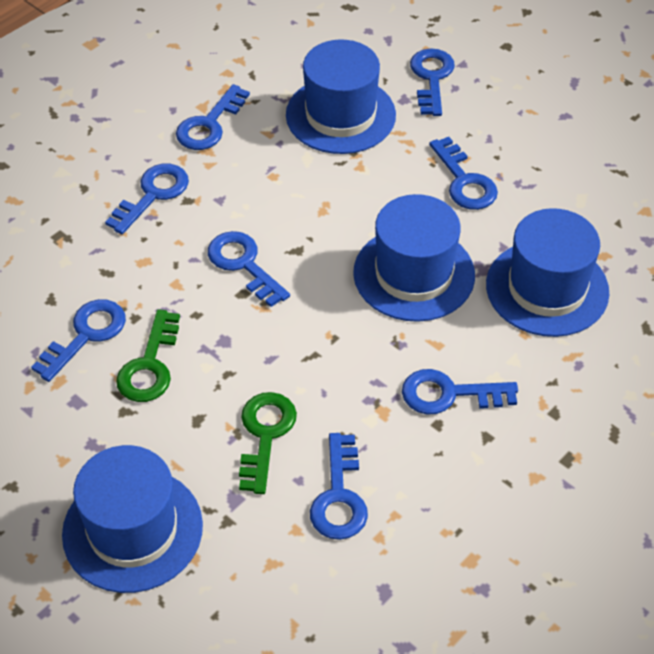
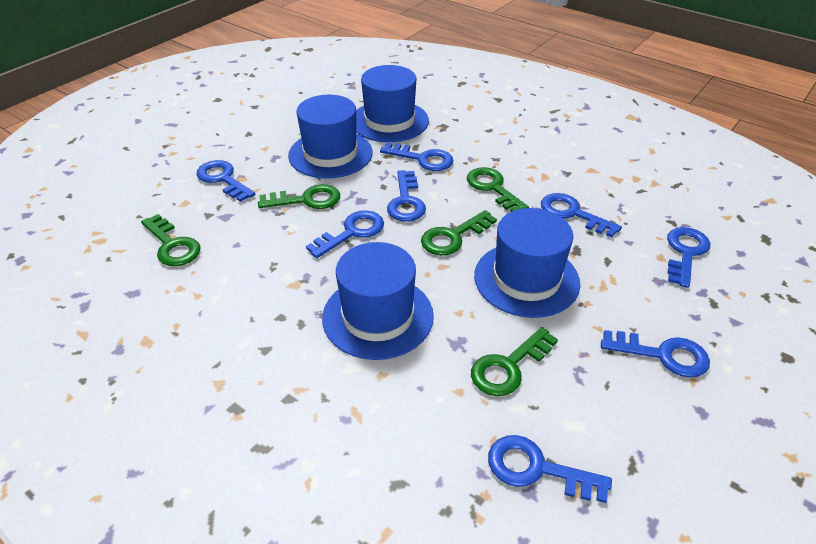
green key: [116,309,180,402] [239,392,297,494] = 2 -> [141,214,201,266] [258,184,340,209] [421,210,497,255] [467,167,529,212] [471,327,558,396] = 5

